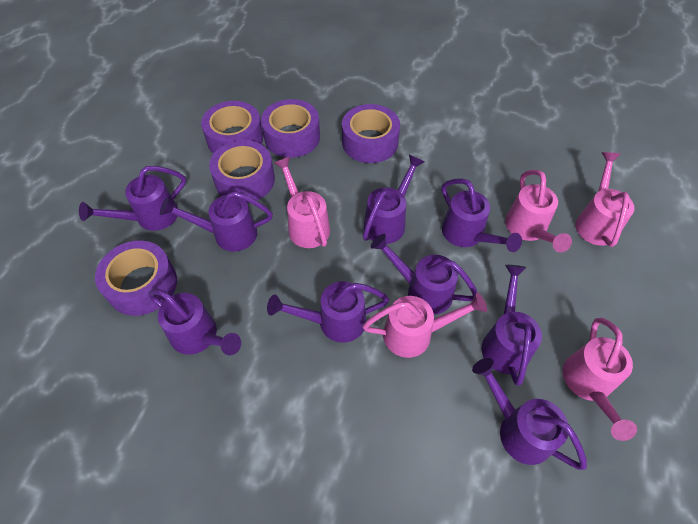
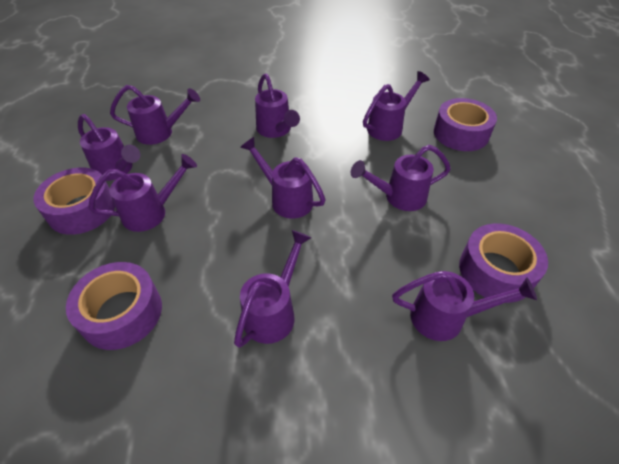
pink watering can: [274,157,330,248] [362,293,487,358] [505,170,572,253] [563,318,637,441] [575,152,634,247] = 5 -> none = 0
purple tape: [95,241,177,316] [201,101,263,154] [209,140,275,203] [261,99,320,158] [342,104,400,163] = 5 -> [34,168,115,235] [66,262,162,350] [434,98,497,151] [459,223,548,303] = 4

